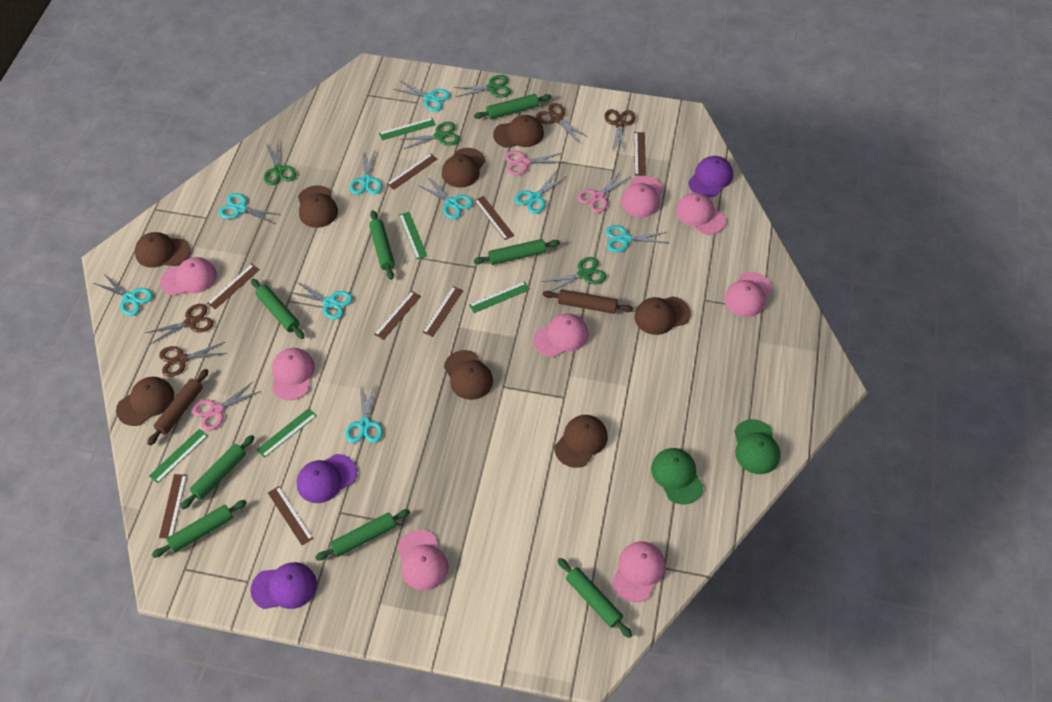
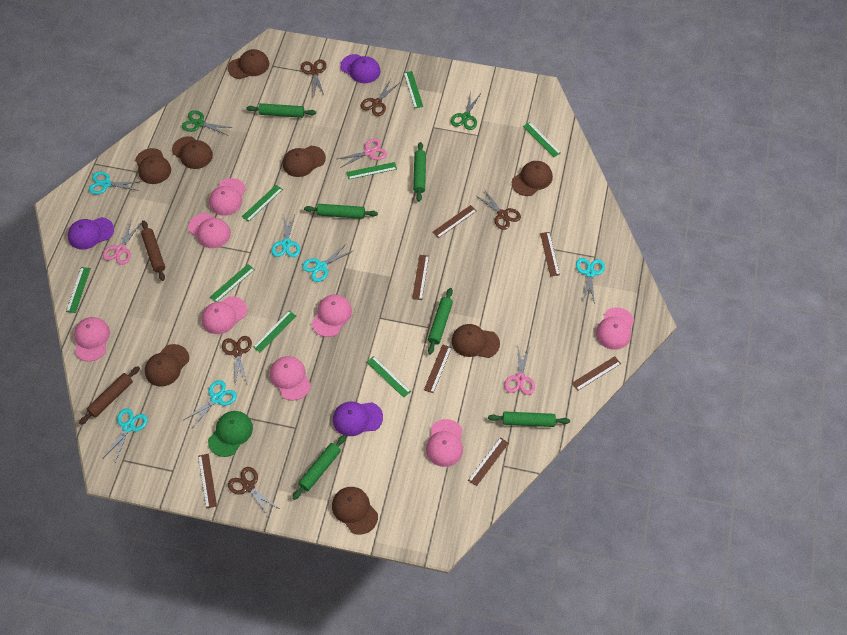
brown ruler: [159,474,187,538] [207,264,260,309] [268,486,313,545] [374,291,421,340] [387,153,437,190] [423,286,463,337] [474,196,514,240] [634,132,646,176] = 8 -> [198,454,217,509] [412,255,429,300] [424,344,452,393] [432,205,477,238] [468,437,509,486] [540,232,560,276] [571,356,621,391] = 7
brown scissors: [146,304,214,344] [159,342,228,377] [536,103,588,143] [604,109,635,152] = 4 -> [222,336,252,385] [228,467,280,516] [301,59,327,95] [360,80,399,116] [475,189,521,230] = 5
green cap: [651,448,704,504] [734,419,780,474] = 2 -> [208,411,253,457] = 1
green rolling pin: [152,500,247,558] [181,435,255,509] [251,279,304,339] [315,509,410,560] [369,210,395,280] [474,94,551,119] [474,239,560,265] [558,558,632,638] = 8 -> [246,103,316,118] [292,435,346,500] [304,204,378,219] [413,142,426,202] [428,288,453,354] [488,412,570,427] = 6
green ruler: [149,429,208,483] [256,408,317,458] [379,118,436,140] [399,212,427,259] [469,281,530,313] = 5 -> [66,267,91,313] [210,264,255,302] [242,185,283,222] [253,311,296,353] [347,162,397,179] [367,356,411,398] [404,71,423,108] [523,122,561,157] = 8
green scissors: [264,141,296,185] [400,122,460,149] [453,75,511,98] [542,257,606,291] = 4 -> [182,110,233,135] [451,91,480,130] = 2
turquoise scissors: [94,273,153,316] [219,193,281,224] [289,281,353,319] [345,384,383,443] [350,151,382,194] [393,81,450,111] [418,177,473,219] [514,171,567,214] [606,225,668,252] = 9 -> [89,172,142,194] [103,408,148,462] [184,380,237,428] [271,214,300,257] [302,243,353,282] [576,258,605,304] = 6

